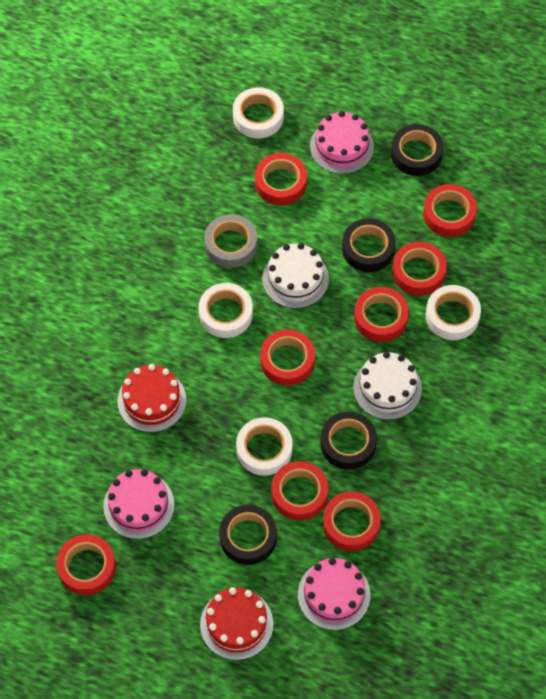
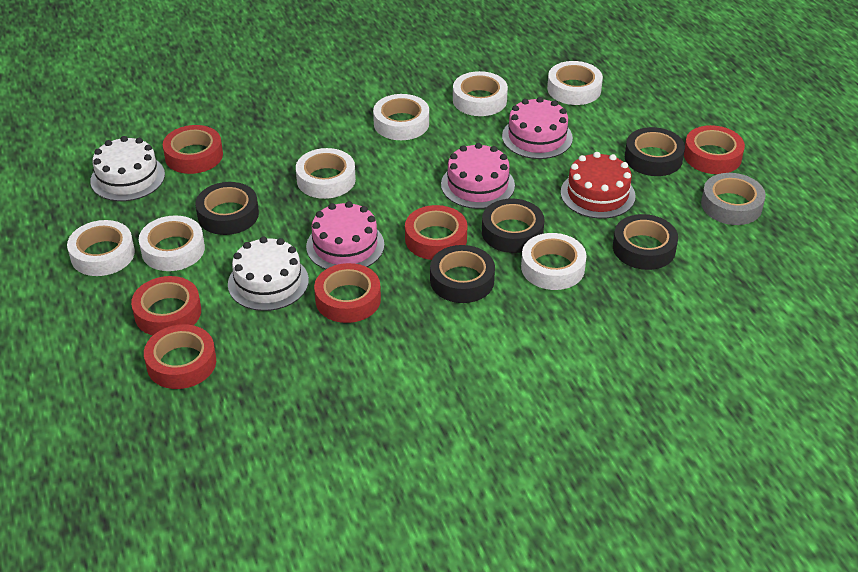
black tape: [219,505,277,565] [320,412,377,470] [342,218,396,272] [391,124,444,176] = 4 -> [196,182,259,235] [430,245,495,303] [482,199,544,253] [613,214,678,270] [625,127,685,176] = 5
red cake: [117,364,186,432] [200,587,273,660] = 2 -> [561,152,636,219] = 1
red tape: [56,534,116,595] [255,153,307,205] [260,329,315,386] [271,461,329,520] [323,491,381,551] [354,287,409,342] [392,242,447,296] [423,184,477,237] = 8 -> [131,276,201,335] [144,324,216,389] [163,125,223,174] [314,263,381,323] [405,205,467,260] [684,125,745,174] = 6
white tape: [199,283,253,338] [233,87,284,139] [236,417,293,476] [426,285,481,340] = 4 -> [67,220,135,276] [139,215,205,271] [296,148,356,199] [373,94,429,140] [453,71,508,116] [521,233,587,290] [547,61,603,105] = 7

